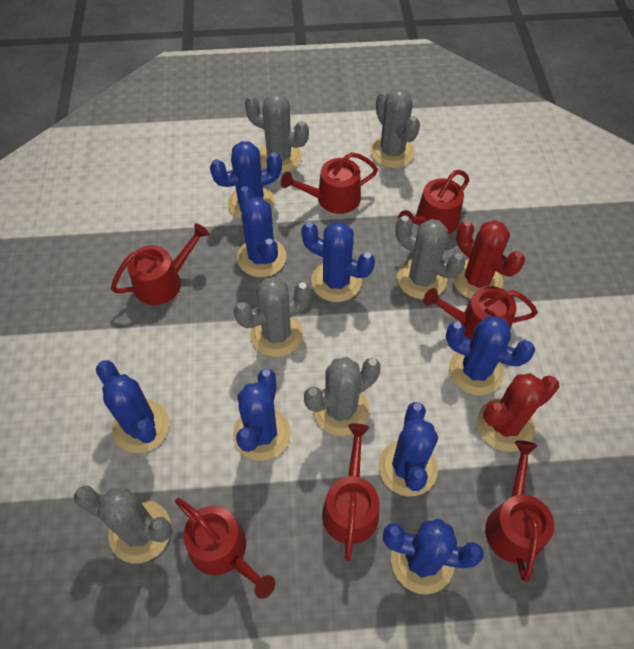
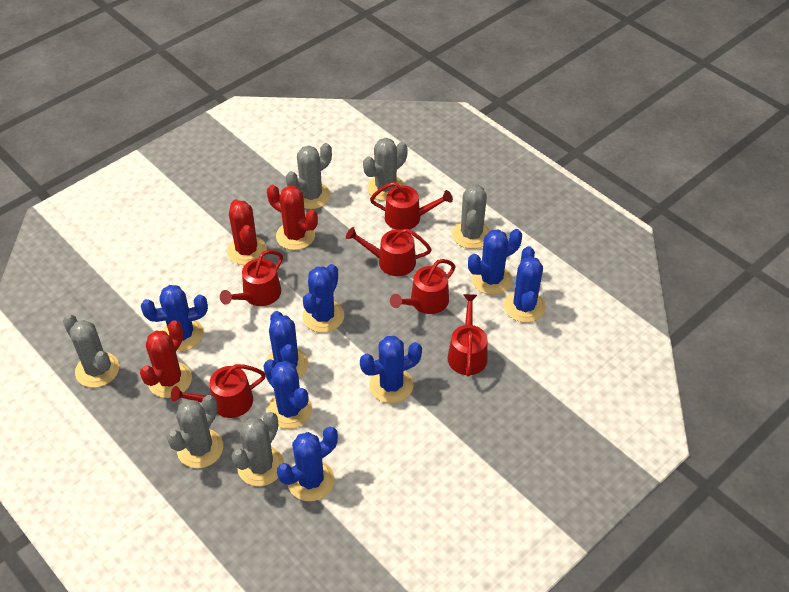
red cactus: [452,220,525,299] [477,373,559,452] = 2 -> [140,320,192,398] [227,199,267,265] [267,185,318,250] = 3
red watering can: [111,223,209,305] [175,498,275,599] [281,152,378,214] [322,424,379,561] [398,170,469,234] [423,286,538,339] [485,440,554,582] = 7 -> [171,364,266,418] [220,250,283,306] [346,227,432,276] [370,182,453,230] [390,259,456,314] [448,294,488,377] = 6

